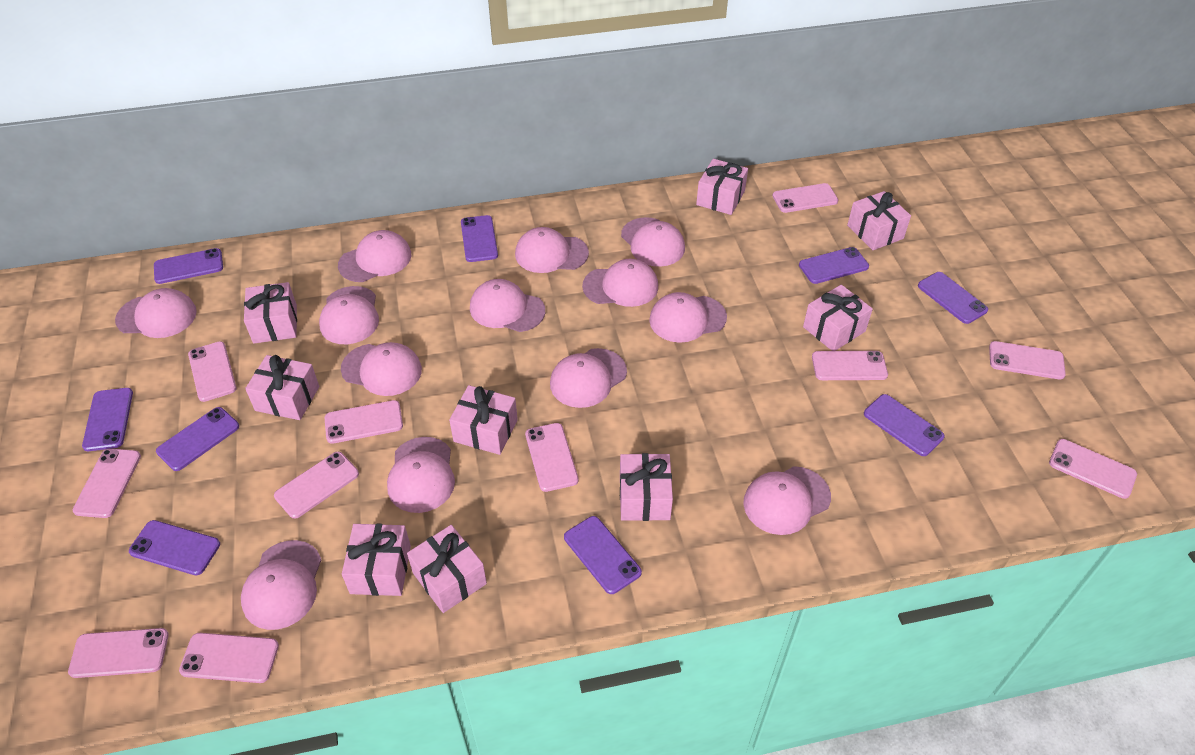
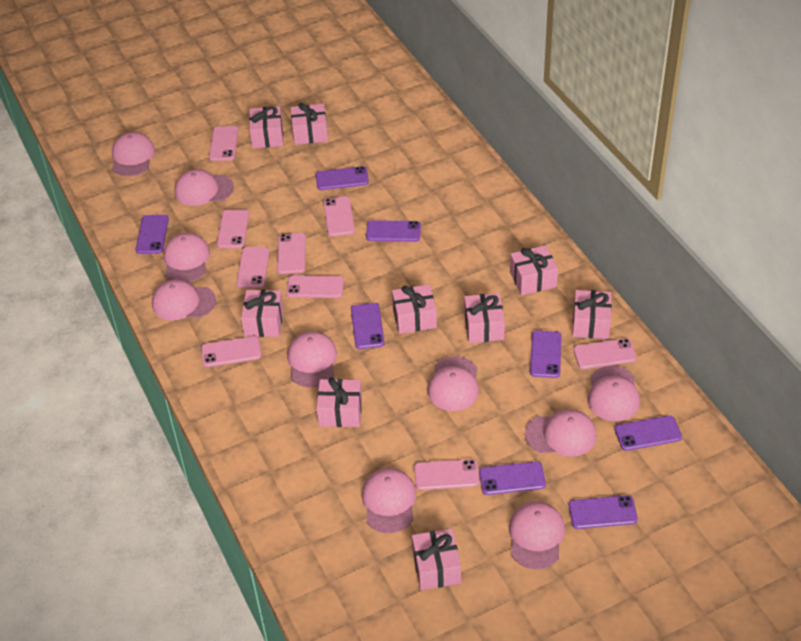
pink cap: [115,288,197,338] [241,540,322,630] [319,286,379,344] [338,230,411,282] [341,342,422,396] [387,437,455,513] [470,279,545,332] [515,227,589,273] [550,348,627,408] [582,259,658,307] [621,217,685,267] [649,292,727,343] [743,466,831,535] = 13 -> [112,132,155,176] [152,279,216,320] [164,233,210,282] [174,169,234,206] [287,331,337,388] [362,468,416,533] [428,356,479,411] [509,501,565,569] [525,409,596,457] [588,366,640,421] = 10
pink phone: [68,628,169,678] [73,448,141,518] [179,633,279,683] [188,342,236,402] [274,452,359,519] [325,400,403,444] [525,423,579,492] [772,183,838,213] [812,351,888,380] [989,341,1066,380] [1049,439,1137,499] = 11 -> [201,336,261,367] [209,126,238,161] [217,209,249,248] [236,247,270,288] [277,233,306,274] [286,275,344,298] [323,196,355,237] [414,459,479,490] [573,338,637,369] = 9
purple phone: [82,388,133,451] [129,520,220,575] [154,248,223,284] [156,407,239,471] [461,215,498,262] [564,516,642,594] [799,247,869,284] [864,394,944,456] [918,272,988,324] = 9 -> [136,215,169,254] [316,166,369,190] [351,303,385,349] [366,220,421,242] [479,461,546,495] [530,331,562,378] [569,495,638,529] [615,415,682,451] = 8

